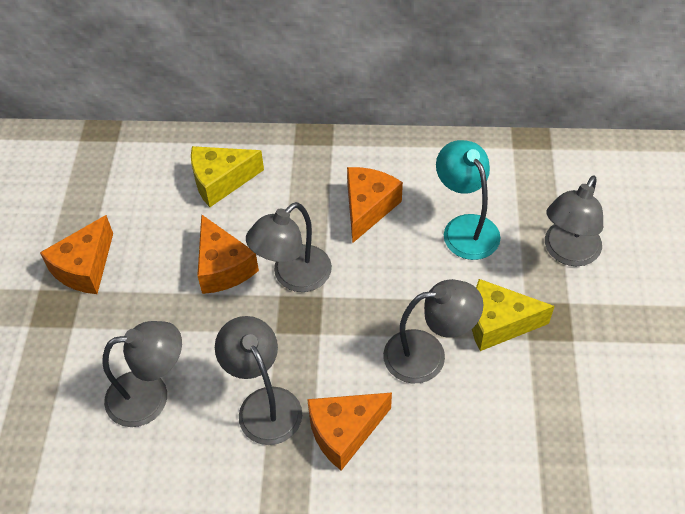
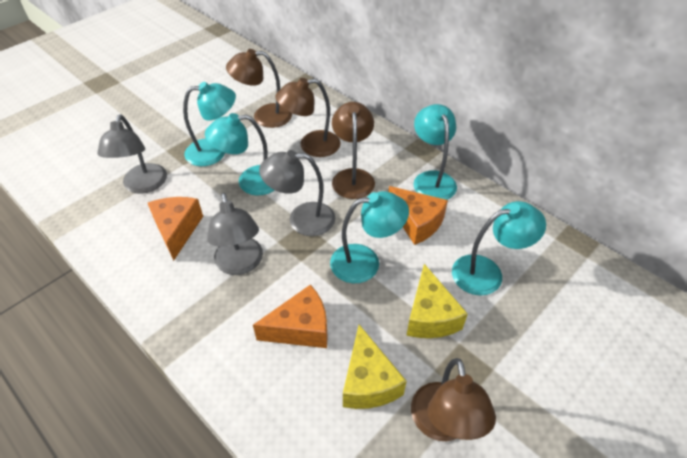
brown lamp: none = 0 -> [226,49,292,128] [275,78,341,157] [332,102,375,199] [411,358,496,441] = 4
grey lamp: [102,321,182,427] [215,316,302,445] [246,202,332,292] [383,279,483,383] [545,175,603,266] = 5 -> [97,114,167,194] [207,193,263,275] [259,150,335,236] = 3
orange cheese: [40,215,113,294] [197,214,259,294] [307,392,392,471] [347,167,403,243] = 4 -> [148,197,203,261] [253,284,328,348] [389,186,448,245] = 3
turquoise lamp: [436,140,500,260] = 1 -> [183,82,236,166] [205,113,274,195] [330,191,409,283] [413,104,457,200] [452,201,546,296] = 5

